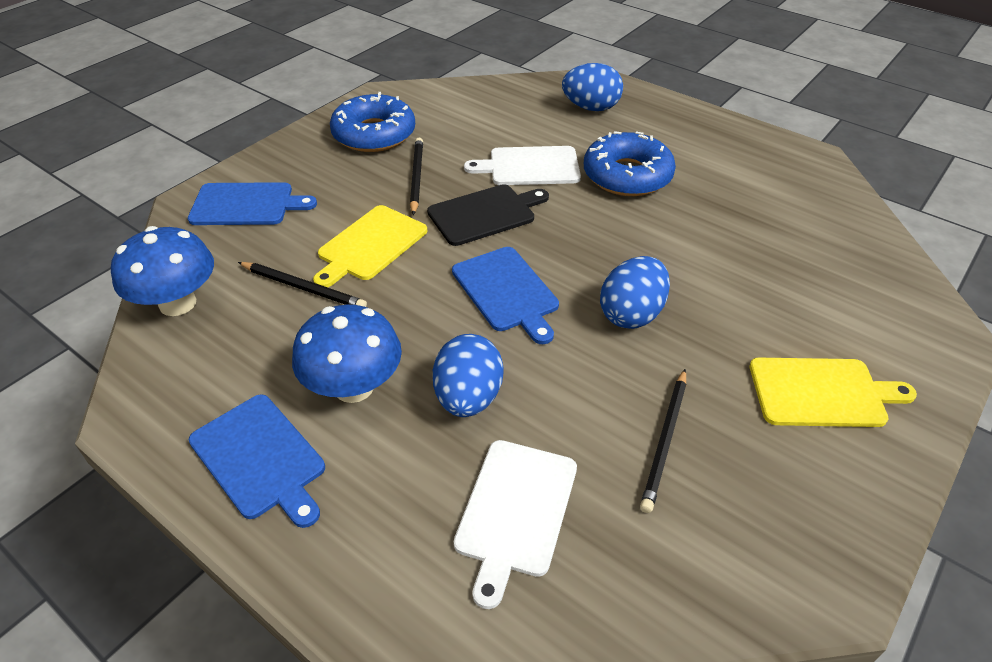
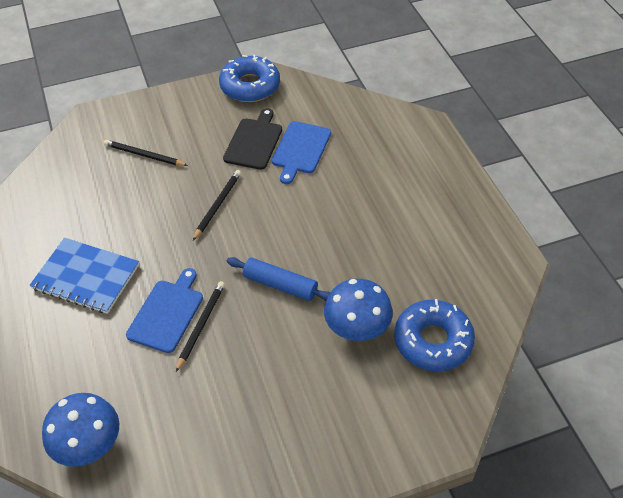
blue cutting board: [188,182,317,225] [189,394,325,528] [452,247,559,344] = 3 -> [126,268,203,353] [272,121,331,184] = 2
blue egg: [433,334,504,417] [562,63,623,111] [600,256,670,329] = 3 -> none = 0
blue notebook: none = 0 -> [29,238,139,314] = 1
blue rolling pin: none = 0 -> [227,257,331,301] = 1
white cutting board: [454,440,577,609] [464,146,581,185] = 2 -> none = 0
yellow cutting board: [313,205,427,287] [750,358,917,427] = 2 -> none = 0

